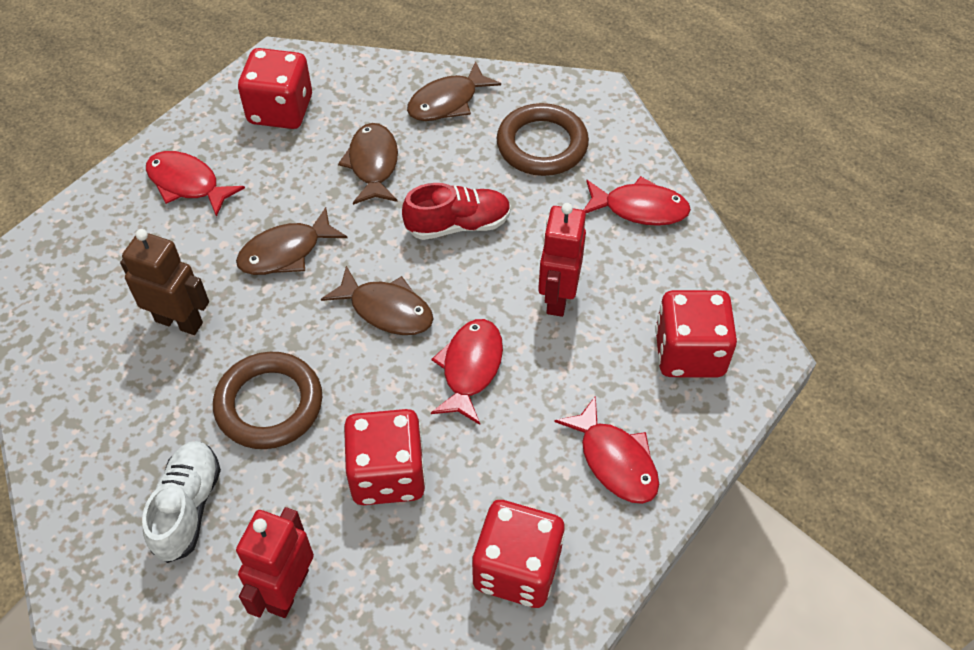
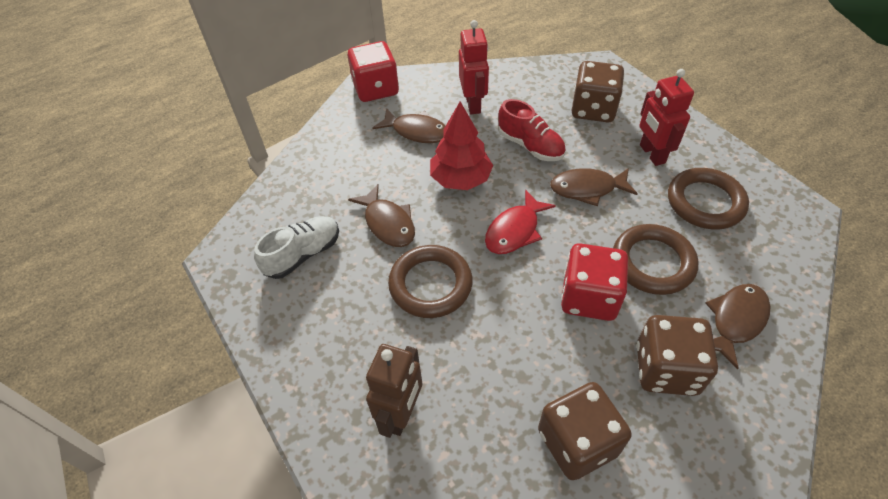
brown dice: none = 0 -> [538,382,631,480] [571,61,624,123] [637,315,718,396] = 3
brown ring: [213,352,322,449] [496,103,589,176] = 2 -> [388,245,473,318] [613,224,699,295] [668,168,749,230] = 3
red dice: [238,48,312,129] [344,409,426,505] [472,500,565,608] [655,290,737,378] = 4 -> [348,41,399,102] [561,243,628,321] = 2
red fish: [146,151,245,217] [431,319,503,425] [554,396,659,504] [584,176,691,226] = 4 -> [485,189,556,254] = 1
red tree: none = 0 -> [430,101,493,190] = 1

